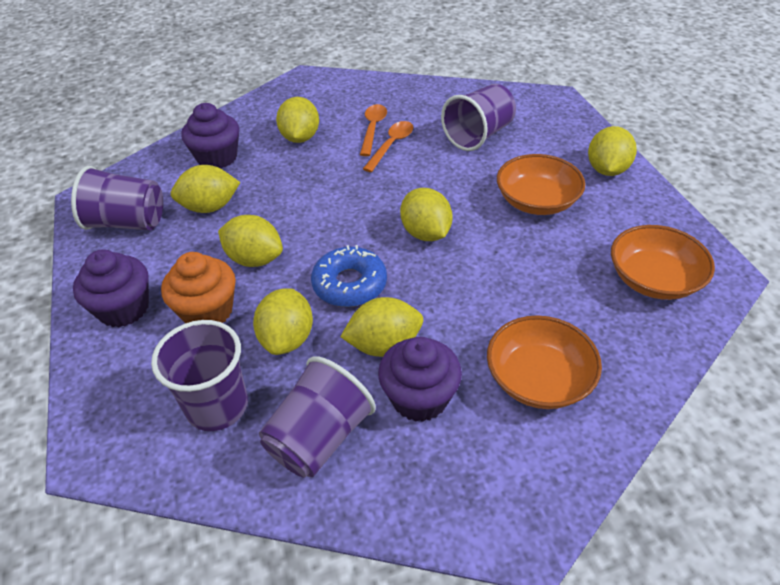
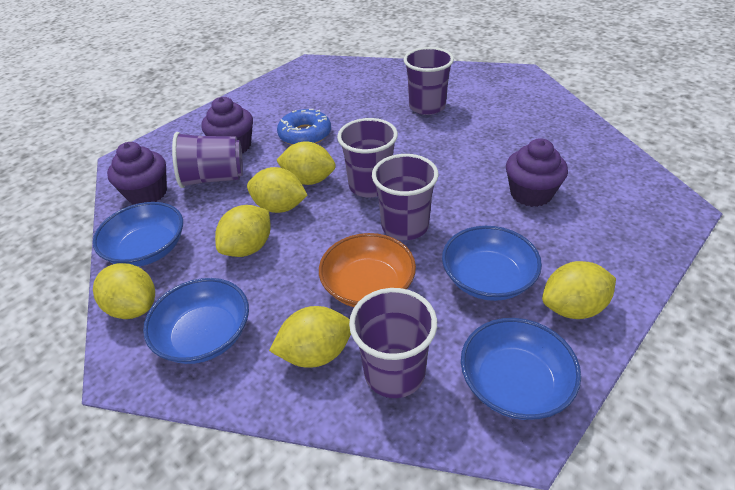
blue bowl: none = 0 -> [93,202,183,267] [143,278,249,364] [442,226,542,301] [461,318,581,420] = 4
orange bowl: [487,315,602,409] [497,154,585,215] [611,225,715,300] = 3 -> [319,233,416,307] = 1
orange cupcake: [161,252,236,323] = 1 -> none = 0
orange spoon: [360,104,387,156] [363,121,413,172] = 2 -> none = 0
purple cup: [71,166,163,230] [151,320,248,431] [259,356,376,478] [441,84,516,151] = 4 -> [172,132,243,188] [337,118,398,197] [349,288,437,398] [372,154,438,240] [404,47,454,115] = 5
yellow lemon: [171,165,240,213] [218,215,283,267] [253,288,313,355] [276,97,319,143] [340,297,423,357] [400,188,453,241] [588,126,637,176] = 7 -> [93,263,155,319] [215,205,271,257] [247,167,308,213] [269,306,351,368] [276,141,336,185] [542,261,616,319] = 6

